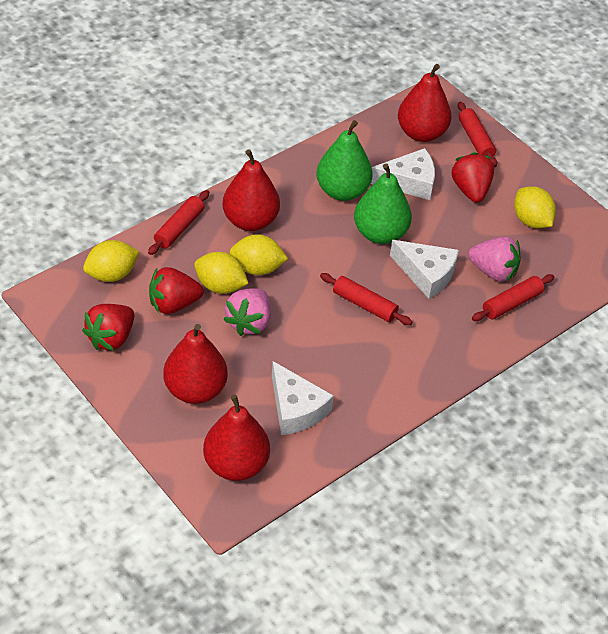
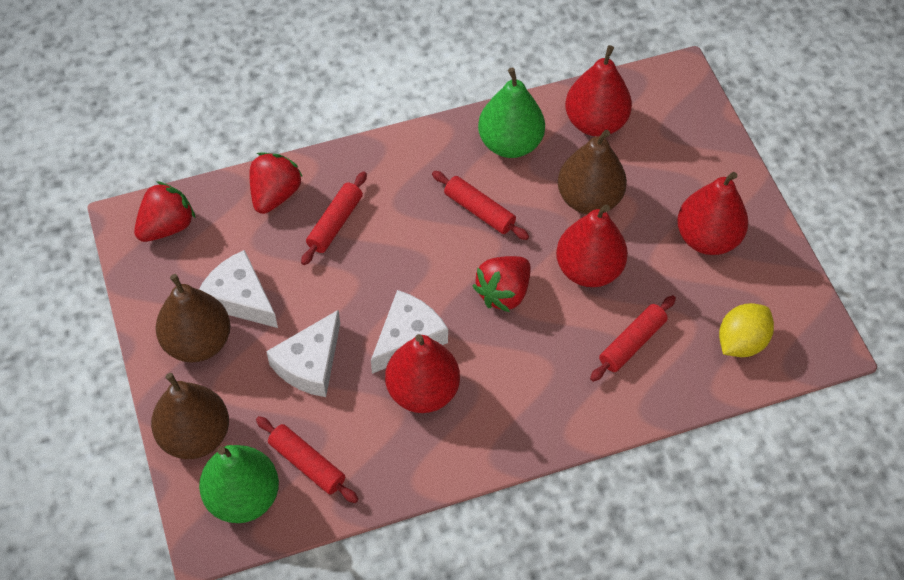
brown pear: none = 0 -> [151,373,229,459] [155,274,230,362] [558,130,627,215] = 3
pink strawberry: [223,288,271,336] [468,237,521,282] = 2 -> none = 0
yellow lemon: [83,240,139,282] [194,252,249,294] [230,234,288,275] [514,186,556,228] = 4 -> [719,303,774,357] = 1

